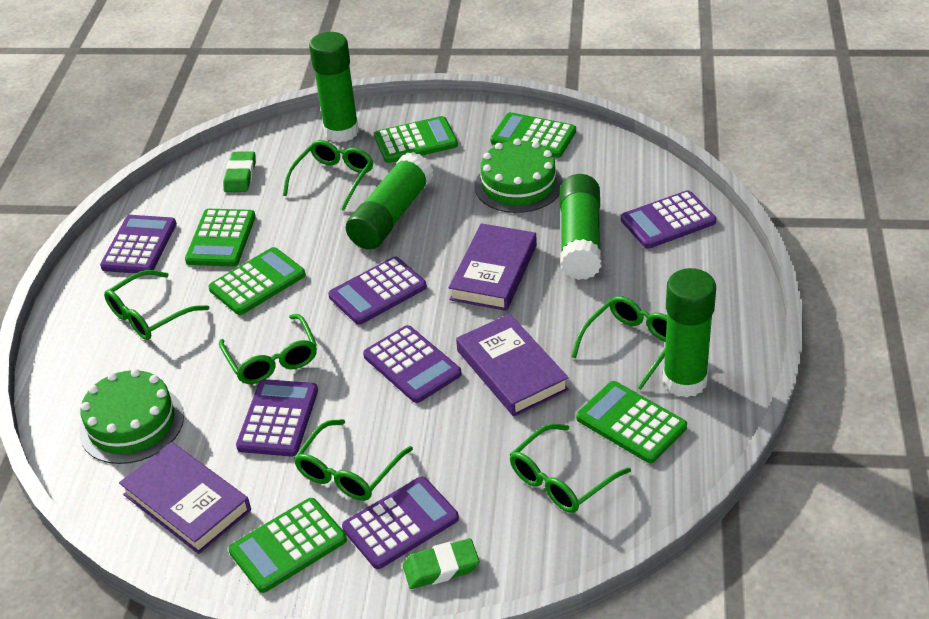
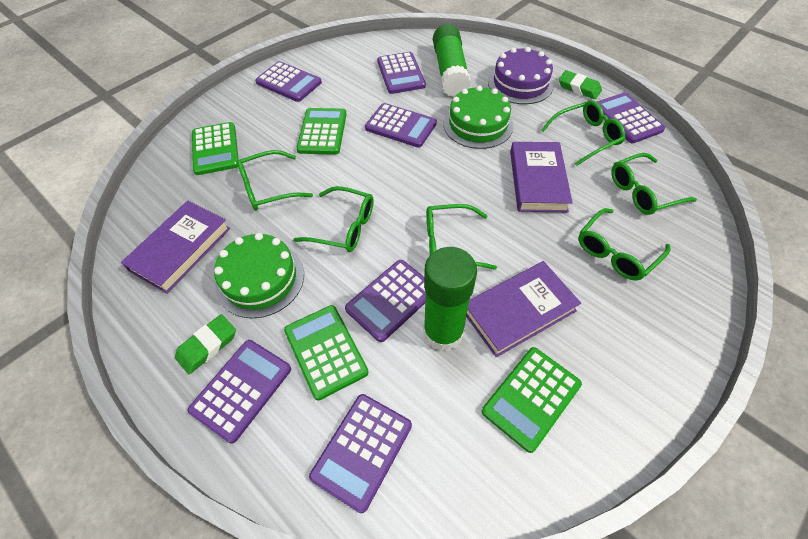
green calculator: [185,209,256,267] [208,247,306,315] [228,498,347,593] [374,116,458,163] [490,112,576,158] [576,381,687,463] = 6 -> [192,122,239,175] [284,305,368,400] [296,108,347,155] [482,347,582,453] = 4
green glue stick: [309,32,359,143] [346,152,433,250] [560,174,602,280] [662,268,716,398] = 4 -> [423,247,477,351] [433,24,471,97] = 2
purple cake: none = 0 -> [488,47,554,104] = 1
purple calculator: [100,215,177,273] [236,379,318,457] [328,257,427,325] [342,476,459,569] [363,325,462,403] [621,190,716,249] = 6 -> [188,340,291,444] [255,61,322,102] [309,394,412,513] [345,260,426,342] [365,103,437,148] [377,52,426,94] [597,92,665,143] = 7

